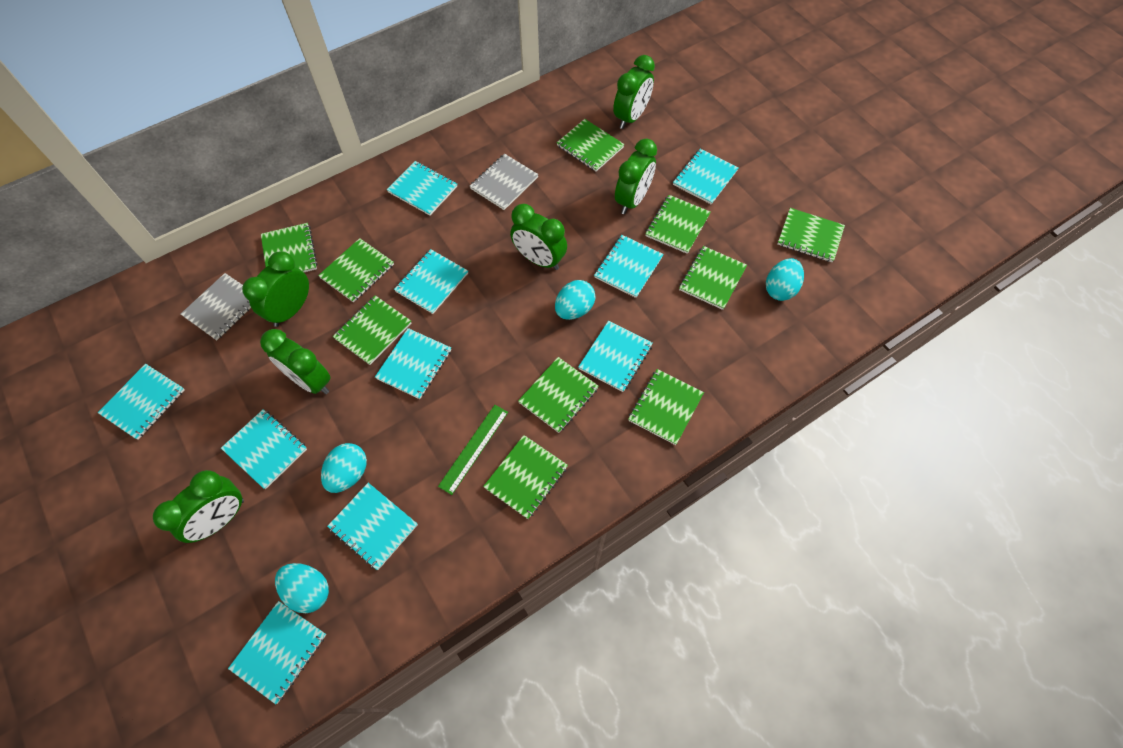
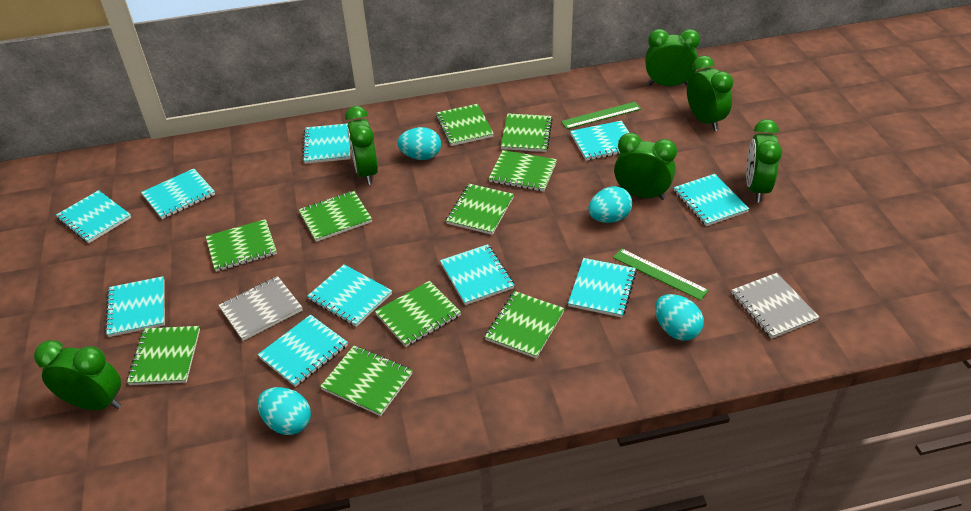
green ruler: [438,405,508,495] = 1 -> [561,102,641,129] [613,248,709,301] = 2

